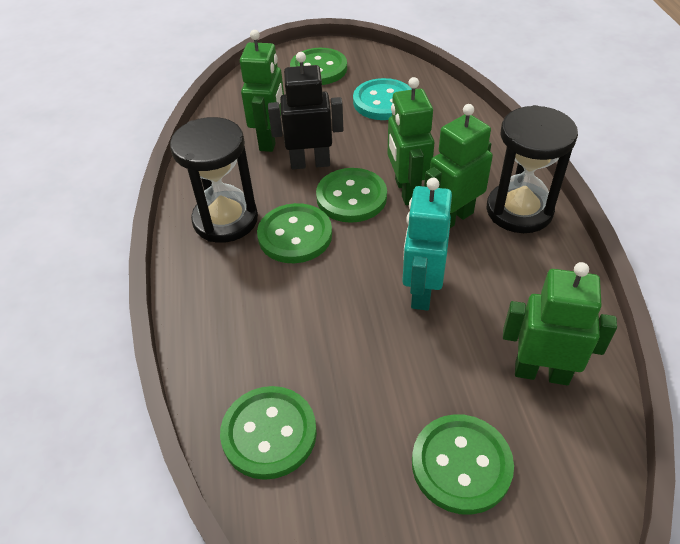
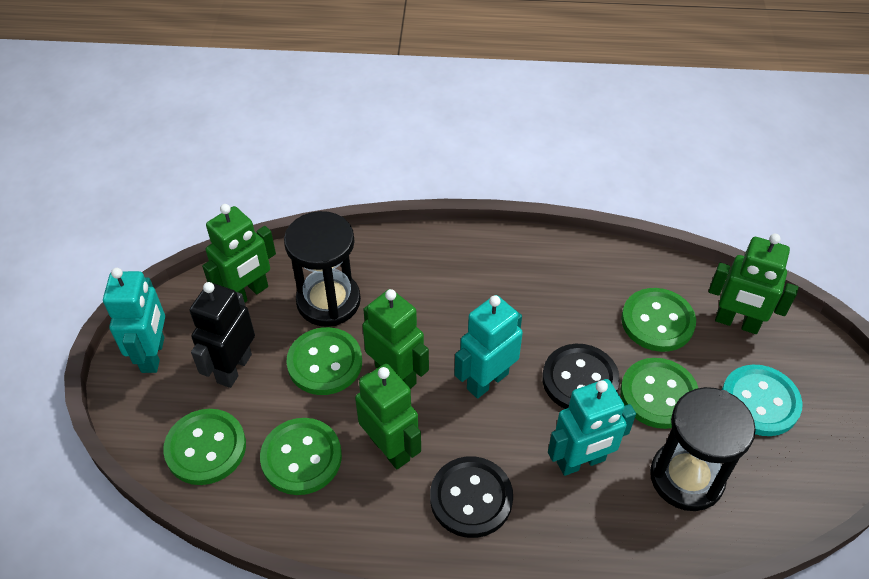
black button: none = 0 -> [430,456,513,538] [542,344,620,409] = 2
turquoise robot: [402,178,452,311] = 1 -> [103,268,165,373] [454,295,523,399] [548,379,636,476] = 3

